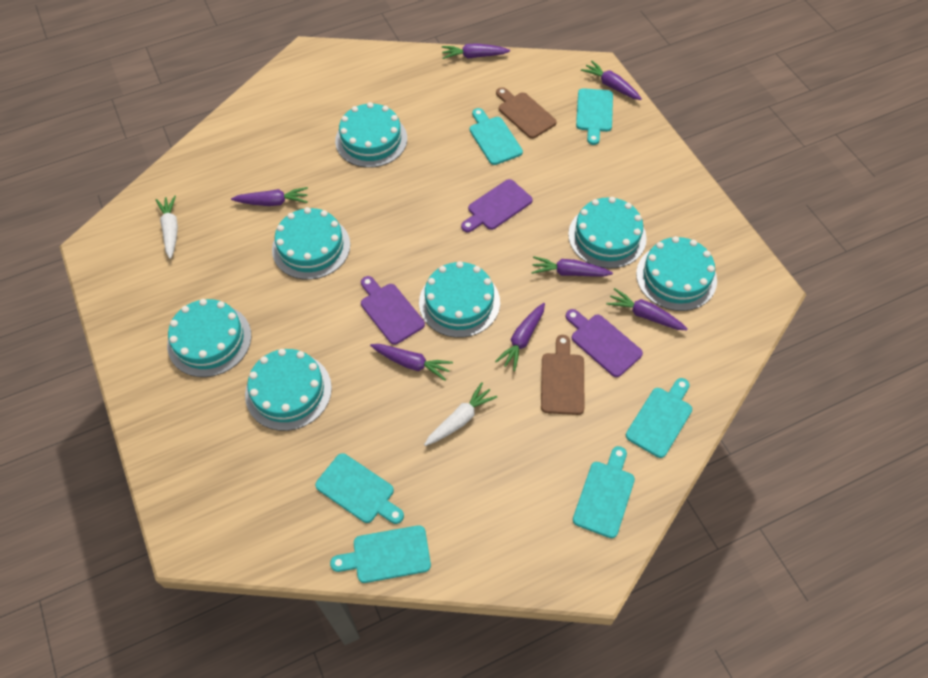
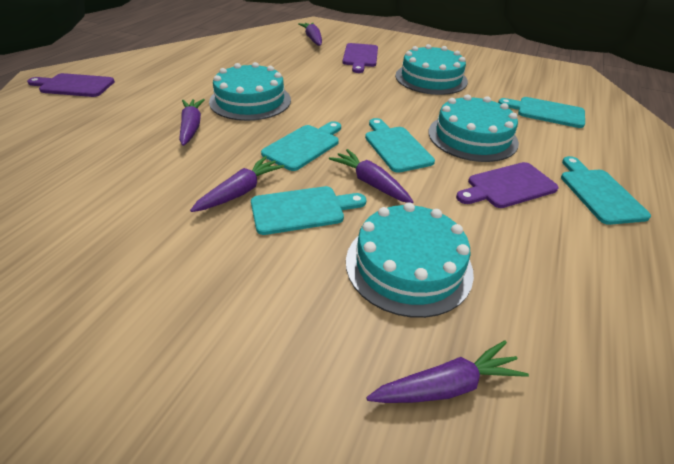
brown cutting board: [496,87,557,139] [541,335,584,415] = 2 -> none = 0
purple carrot: [231,187,308,206] [370,344,453,381] [442,43,510,59] [495,303,545,371] [531,256,613,277] [581,61,642,100] [606,288,688,330] = 7 -> [179,99,205,146] [190,156,285,212] [298,22,322,46] [329,149,413,204] [366,340,529,403] = 5
turquoise cake: [167,299,251,377] [245,349,332,431] [272,207,350,280] [335,102,407,168] [419,261,500,338] [568,197,647,268] [636,236,717,311] = 7 -> [209,62,291,121] [346,202,474,318] [395,44,468,95] [428,94,519,162] = 4
turquoise cutting board: [315,453,404,524] [330,525,431,583] [470,108,523,165] [573,446,635,538] [576,88,613,145] [626,378,692,458] = 6 -> [251,186,366,235] [261,121,341,171] [365,118,435,173] [498,97,585,128] [561,156,651,225] = 5
white carrot: [156,195,178,259] [424,382,498,446] = 2 -> none = 0

